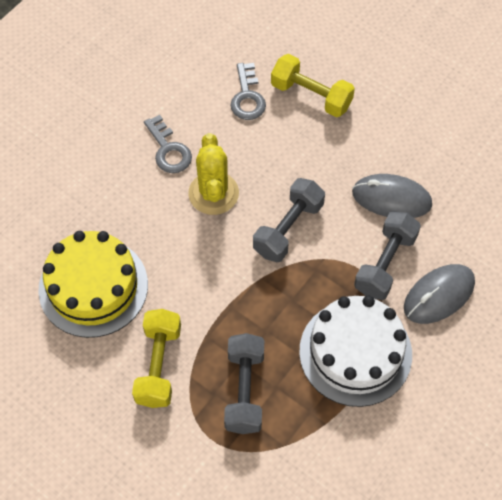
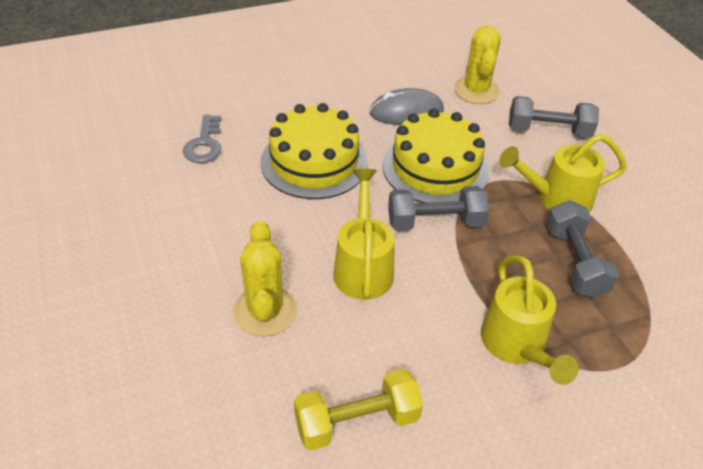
grey key: [144,115,192,173] [230,63,266,120] = 2 -> [183,115,222,163] = 1
grey mouse: [352,174,432,218] [404,264,475,324] = 2 -> [369,88,444,125] = 1
white cake: [299,296,412,407] = 1 -> none = 0
yellow cactus: [188,133,239,215] = 1 -> [233,221,297,336] [454,26,501,104] = 2
yellow cake: [38,231,148,338] = 1 -> [260,103,368,199] [382,108,490,203] = 2
yellow dumbbell: [132,309,181,408] [271,54,355,117] = 2 -> [294,369,423,451] = 1
yellow watering can: none = 0 -> [333,169,395,300] [481,255,579,385] [499,134,627,212] = 3

